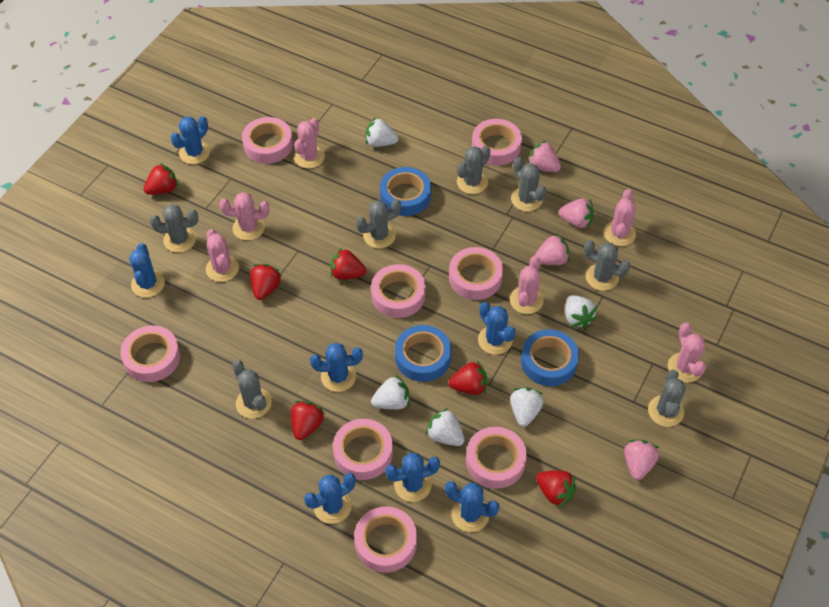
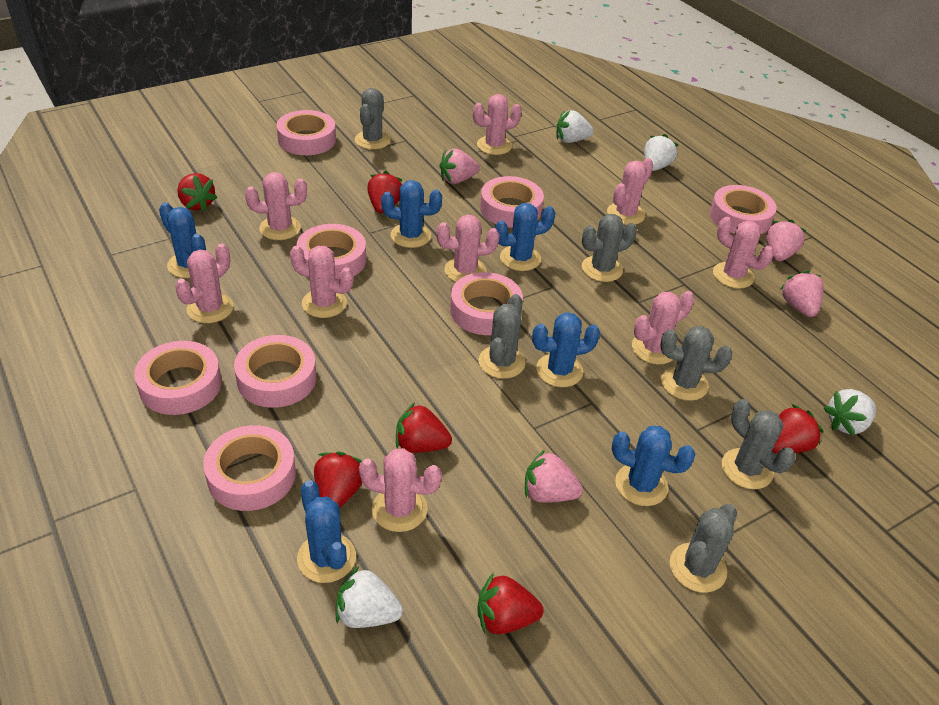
blue cactus: [129,243,165,297] [171,116,210,164] [304,473,355,524] [310,343,363,392] [385,453,440,502] [445,481,500,532] [478,302,516,355] = 7 -> [159,202,206,278] [297,480,356,583] [381,180,442,248] [495,203,555,271] [532,312,600,387] [612,426,695,506] = 6
blue tape: [380,167,431,216] [395,325,452,382] [521,329,579,386] = 3 -> none = 0
grey cactus: [150,204,198,253] [232,360,272,419] [356,199,401,249] [457,146,490,194] [511,157,546,212] [584,240,631,291] [648,370,686,427] = 7 -> [355,88,390,150] [479,294,526,379] [582,214,637,282] [661,326,732,401] [670,504,737,593] [722,399,795,489] = 6
pink cactus: [206,229,239,282] [219,192,269,240] [294,118,325,168] [510,256,544,314] [603,189,636,246] [668,322,706,383] = 6 -> [175,244,234,323] [245,172,307,240] [290,246,354,318] [359,448,442,532] [436,214,500,282] [473,94,522,155] [607,158,653,225] [632,291,695,364] [713,217,774,288] = 9
white strawberry: [365,117,398,147] [371,375,410,410] [426,408,465,446] [510,388,544,427] [565,295,597,329] = 5 -> [336,566,403,628] [556,110,594,143] [644,134,678,171] [824,389,876,436] = 4

